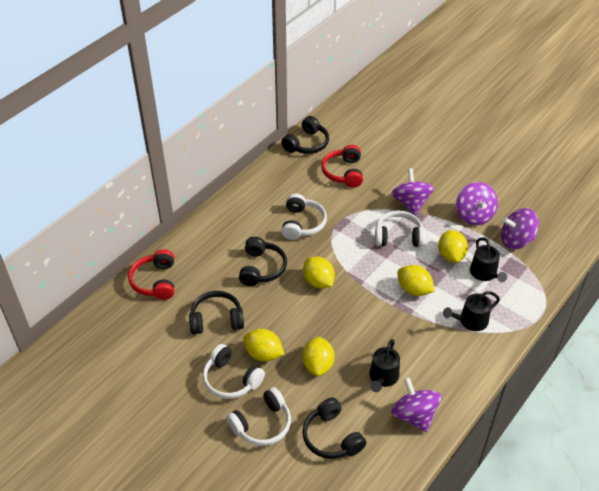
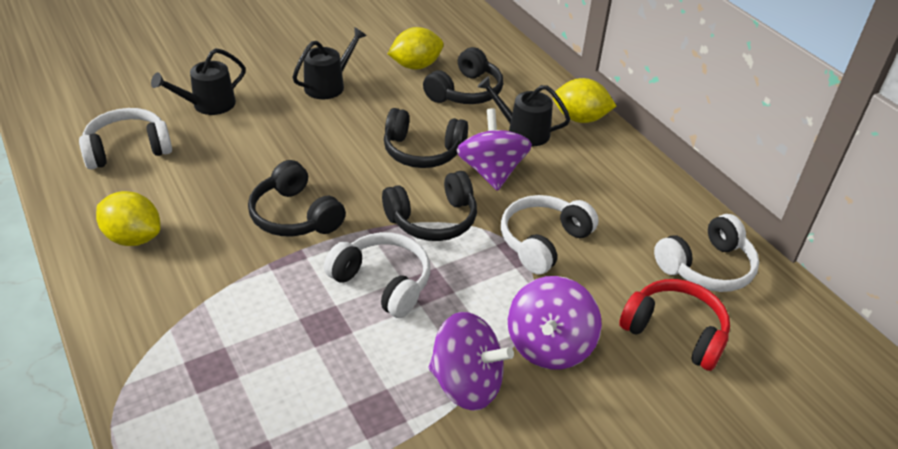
purple spinning top: [391,168,434,215] [391,377,441,432] [456,182,498,225] [501,208,539,249] = 4 -> [429,312,514,411] [457,108,532,191] [508,276,602,370] = 3
red headphones: [128,249,174,300] [321,145,363,188] = 2 -> [619,279,730,371] = 1
yellow lemon: [243,329,284,362] [302,337,335,376] [303,256,335,288] [397,265,435,296] [438,230,468,263] = 5 -> [96,191,160,246] [388,27,444,70] [553,78,616,123] = 3

